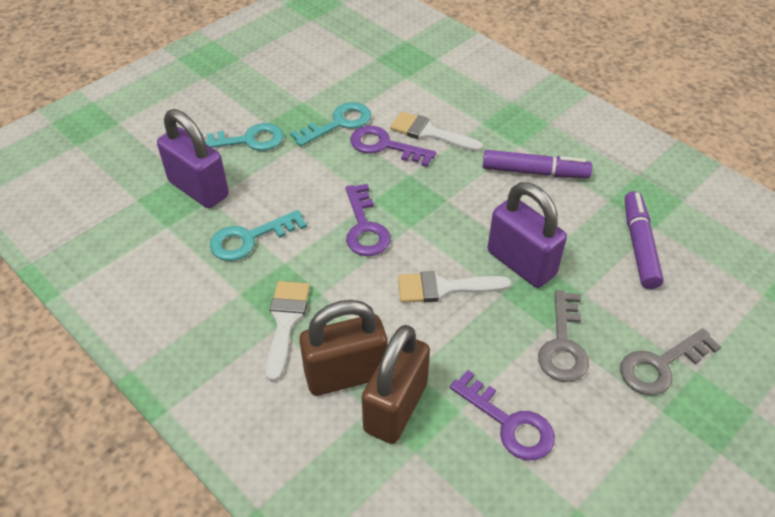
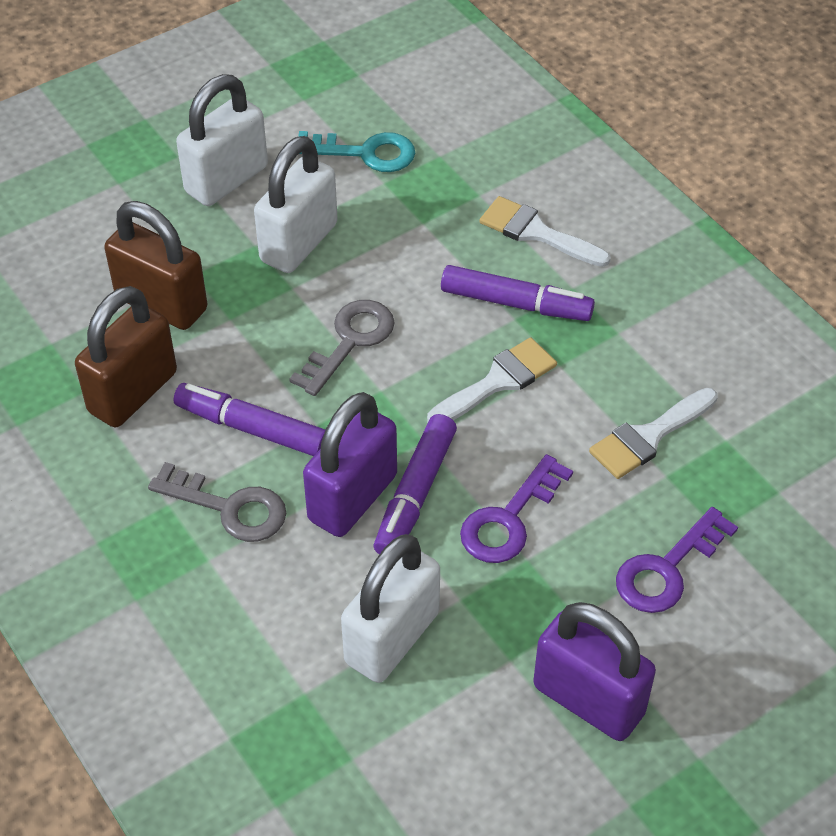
purple key: [346,184,391,256] [350,126,436,167] [450,370,555,460] = 3 -> [460,454,573,563] [616,507,738,613] = 2
purple marker: [483,150,592,178] [625,191,664,289] = 2 -> [174,383,325,456] [374,414,457,555] [441,265,595,321] = 3
turquoise key: [201,123,284,151] [210,210,307,261] [290,102,371,147] = 3 -> [298,131,415,172] = 1
white padlock: none = 0 -> [176,74,268,206] [254,136,338,273] [341,534,440,683] = 3

